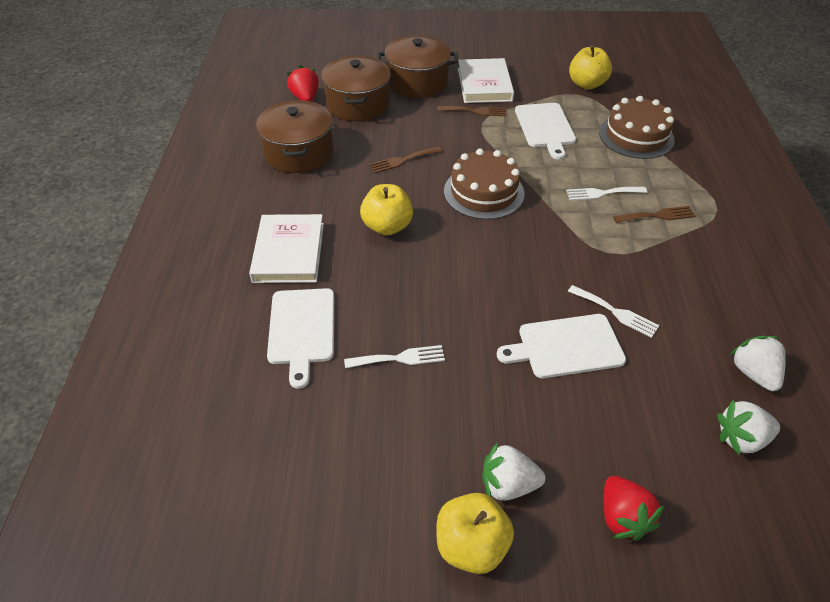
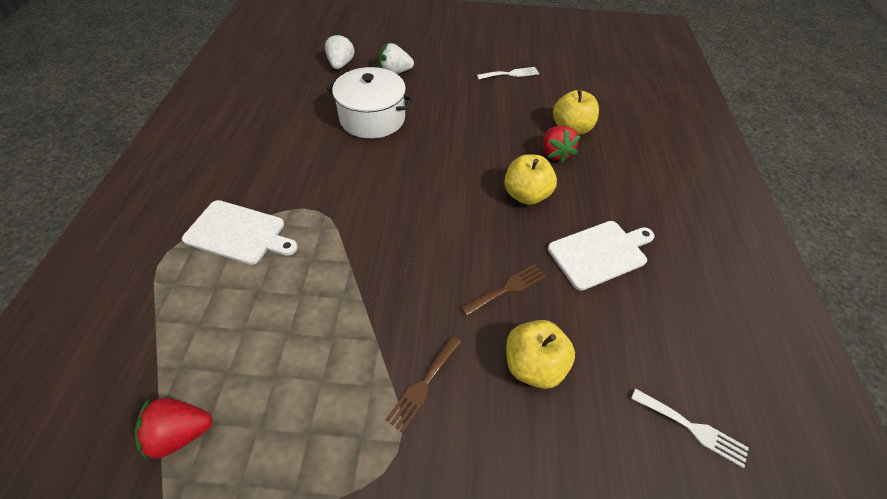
brown cake: [444,148,525,220] [599,96,675,159] = 2 -> none = 0
brown fork: [369,147,442,173] [437,106,507,116] [613,206,696,223] = 3 -> [385,335,462,433] [461,264,546,316] = 2
brown pot: [256,100,334,173] [321,55,391,121] [378,35,458,98] = 3 -> none = 0
white book: [249,214,324,283] [458,58,514,103] = 2 -> none = 0
white cutting board: [267,288,334,389] [497,314,626,378] [515,103,576,159] = 3 -> [182,200,298,265] [548,221,655,291] = 2
white fork: [344,345,445,368] [566,187,647,200] [568,285,660,338] = 3 -> [477,67,539,79] [631,388,749,468] = 2
white pot: none = 0 -> [326,67,414,139] = 1
white strawberry: [482,442,545,501] [717,400,780,455] [729,336,786,391] = 3 -> [325,32,355,69] [379,43,414,74] = 2

